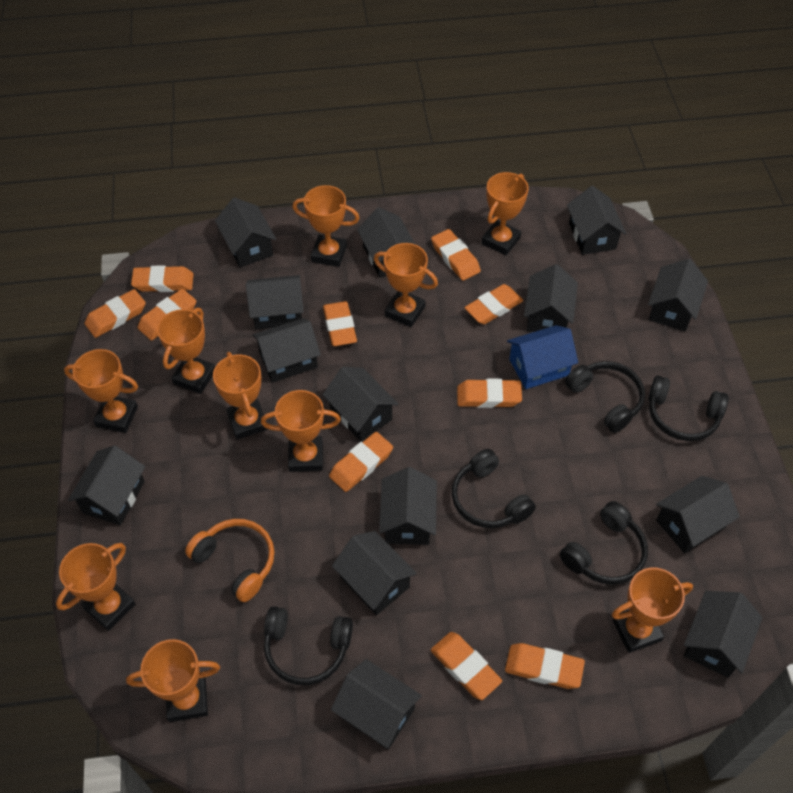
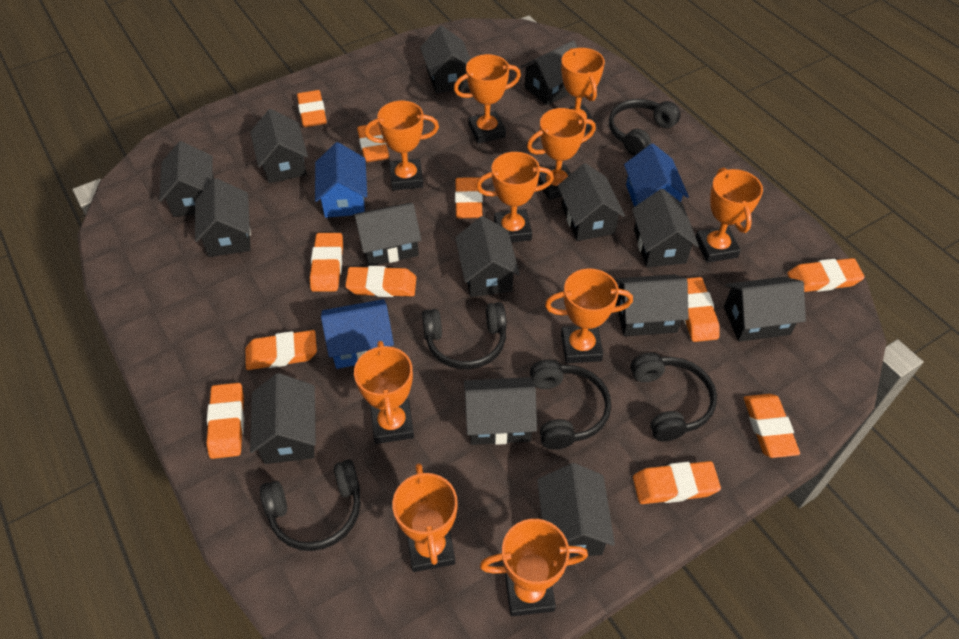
blue house: [507,325,578,389] = 1 -> [315,142,367,218] [321,299,394,369] [624,144,689,207] = 3
orange eraser: [84,289,146,338] [131,265,194,292] [137,289,196,341] [323,301,357,346] [329,432,393,492] [431,229,481,280] [431,632,502,700] [457,379,522,408] [465,284,523,324] [505,643,585,689] = 10 -> [207,383,244,459] [245,330,317,370] [297,90,327,127] [310,233,343,292] [345,266,416,297] [357,123,389,162] [455,177,483,219] [633,461,721,504] [684,277,719,342] [744,394,800,458] [787,258,865,292] = 11
orange headphones: [185,519,274,602] = 1 -> none = 0

